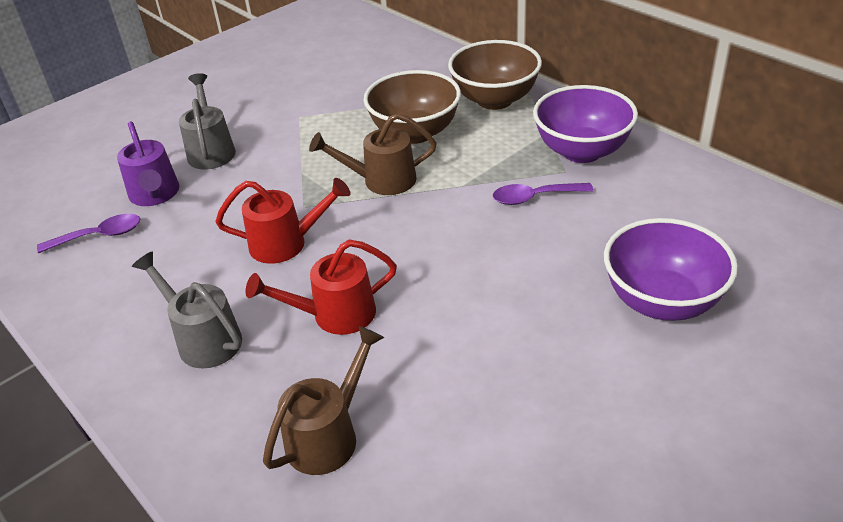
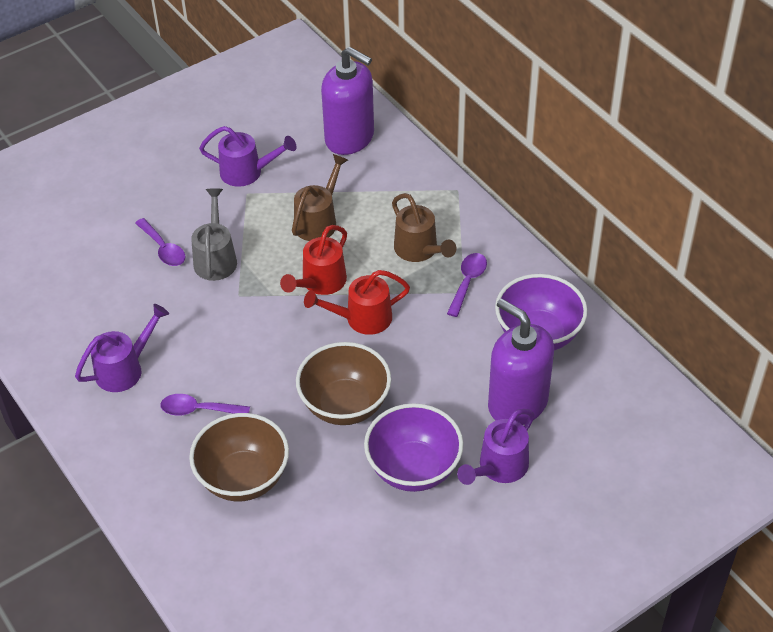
grey watering can: [132,251,242,368] [179,73,236,170] = 2 -> [191,188,237,281] = 1
purple soap dispenser: none = 0 -> [321,47,374,155] [488,298,554,425] = 2
purple spoon: [37,214,140,253] [493,183,593,205] = 2 -> [135,218,185,266] [160,394,250,416] [447,253,487,317] = 3
purple watering can: [117,121,179,206] = 1 -> [75,304,169,392] [199,126,296,187] [457,409,535,485] = 3

